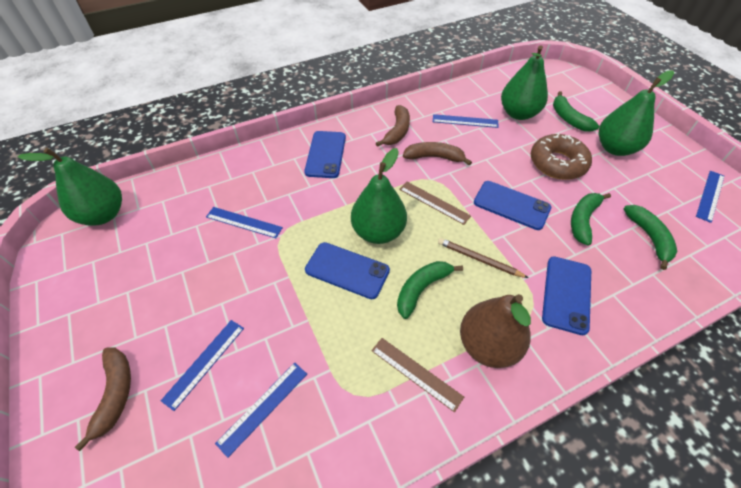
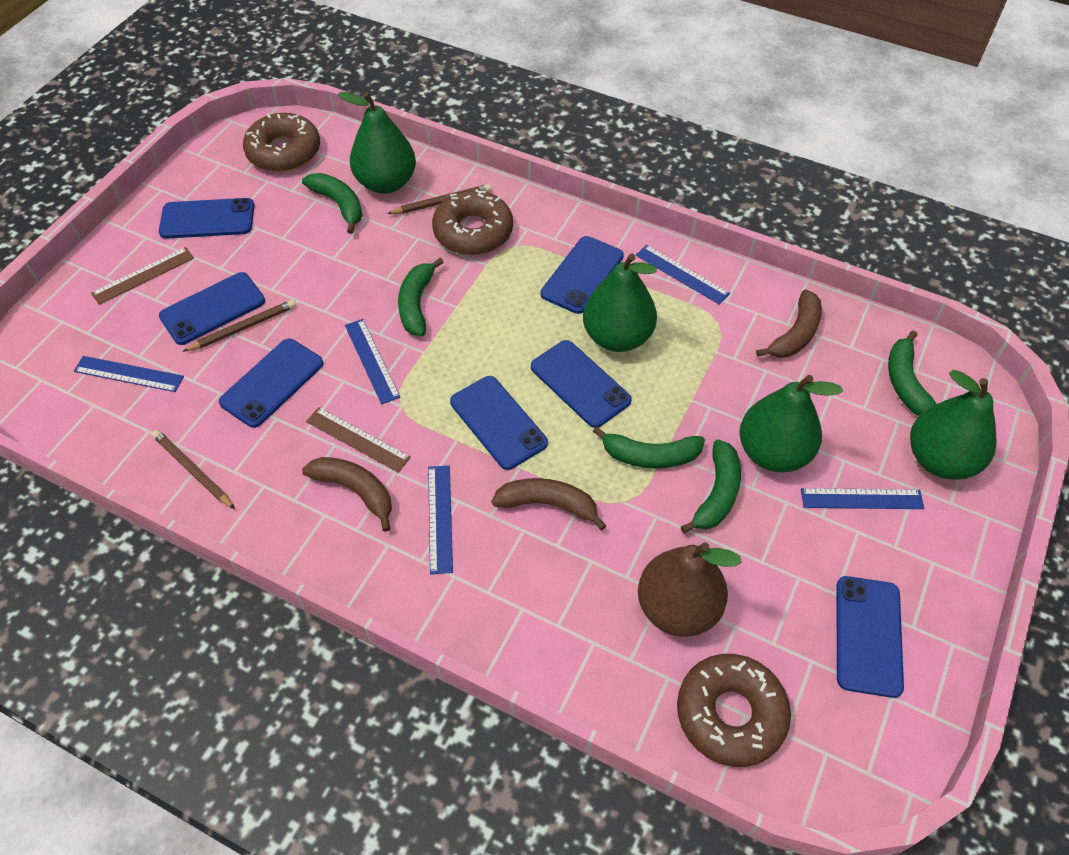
blue phone: [304,131,346,178] [305,242,390,299] [474,181,551,230] [542,256,591,335] = 4 -> [159,198,254,239] [159,272,265,345] [219,339,323,428] [450,376,548,470] [531,340,632,428] [541,236,624,314] [836,576,904,698] = 7
brown donut: [531,133,592,180] = 1 -> [243,113,320,172] [432,189,513,255] [677,654,791,767] = 3
brown pencil: [438,238,528,278] = 1 -> [152,430,235,509] [183,300,296,352] [387,184,491,214] = 3
green banana: [397,261,463,319] [553,91,599,132] [571,193,611,246] [624,205,677,270] = 4 -> [302,173,362,234] [398,258,444,336] [593,426,705,468] [681,439,741,533] [888,330,937,416] = 5

